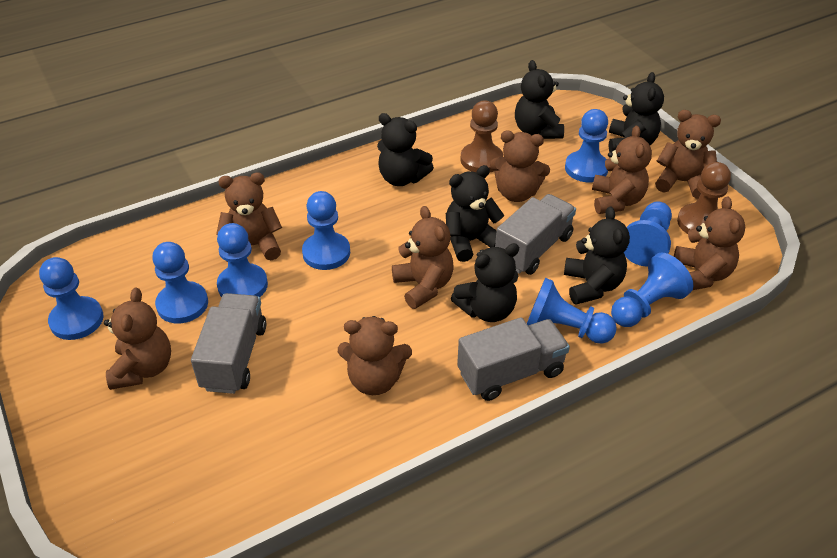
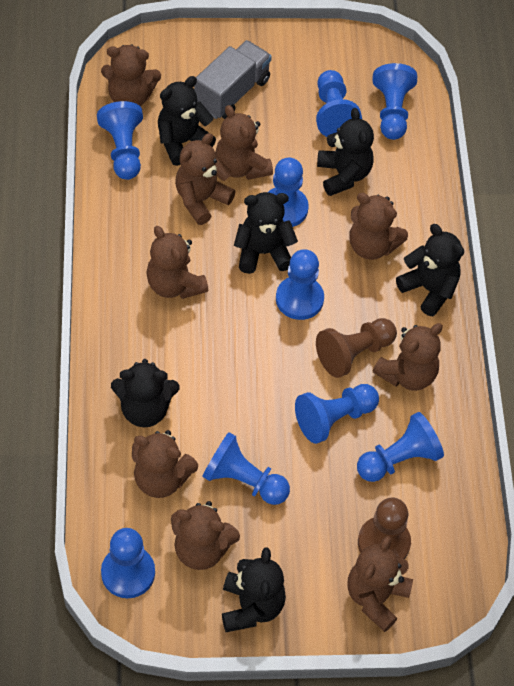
blue pawn: [39,257,104,340] [152,242,208,323] [217,223,268,297] [302,191,350,270] [527,278,617,344] [565,109,608,182] [611,253,693,327] [624,201,672,266] = 8 -> [97,101,143,180] [101,528,155,598] [202,432,290,505] [268,157,309,227] [276,249,324,320] [295,384,379,444] [316,70,362,137] [357,412,444,482] [373,63,417,140] = 9
brown teddy bear: [104,288,171,390] [216,173,282,262] [338,316,412,395] [392,206,454,309] [490,131,550,202] [592,126,652,214] [655,110,721,199] [674,196,745,290] = 8 -> [101,45,161,106] [132,430,198,498] [146,226,208,299] [171,501,240,570] [175,133,236,225] [215,105,273,180] [347,536,413,632] [349,193,408,260] [373,323,443,391] = 9
grey truck: [191,293,266,394] [457,317,570,401] [495,194,576,275] = 3 -> [194,40,272,119] = 1

